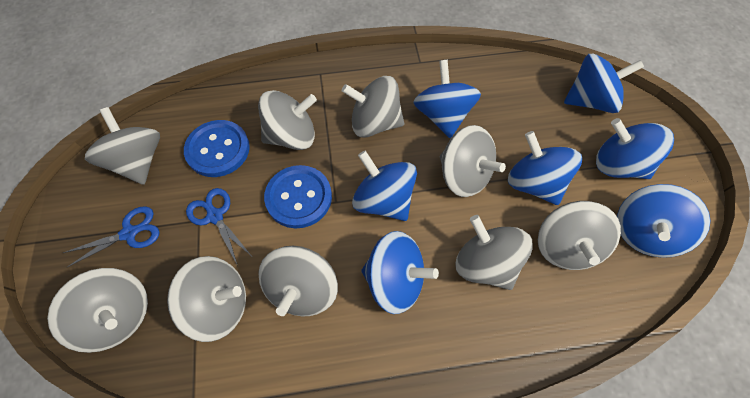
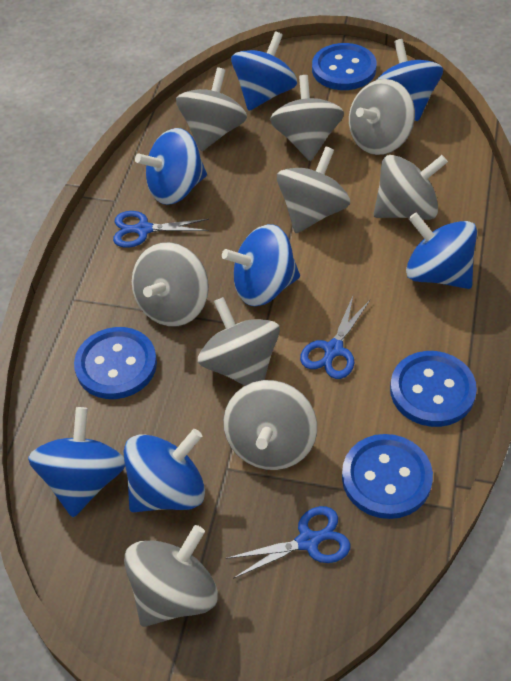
blue button: [184,120,250,177] [264,165,332,228] = 2 -> [74,327,157,399] [312,43,377,90] [342,434,433,519] [390,351,477,427] = 4
blue scissors: [63,206,160,267] [186,188,251,266] = 2 -> [113,211,209,248] [226,506,350,579] [300,294,371,379] = 3

